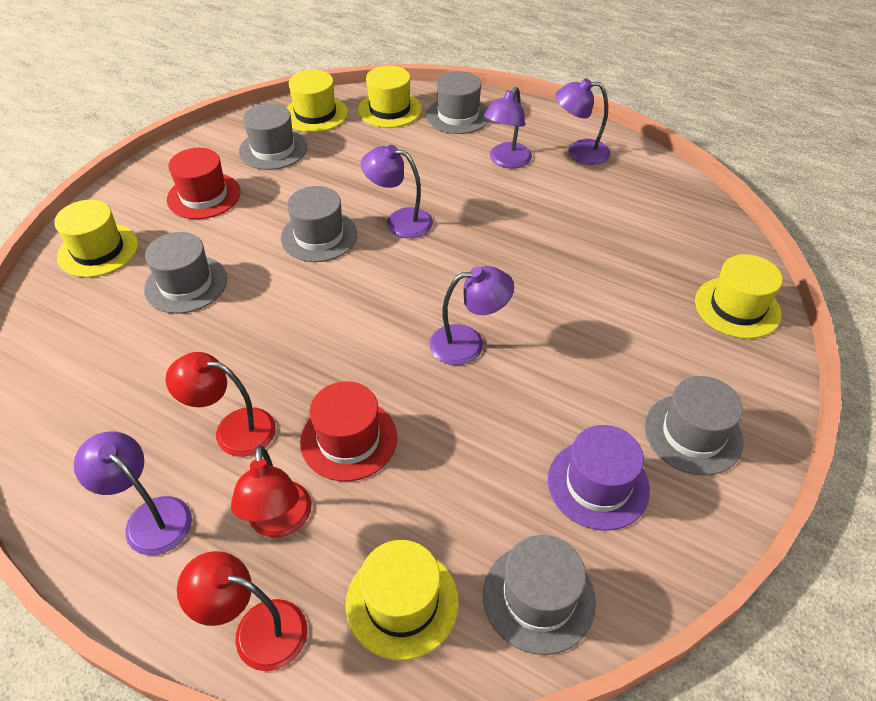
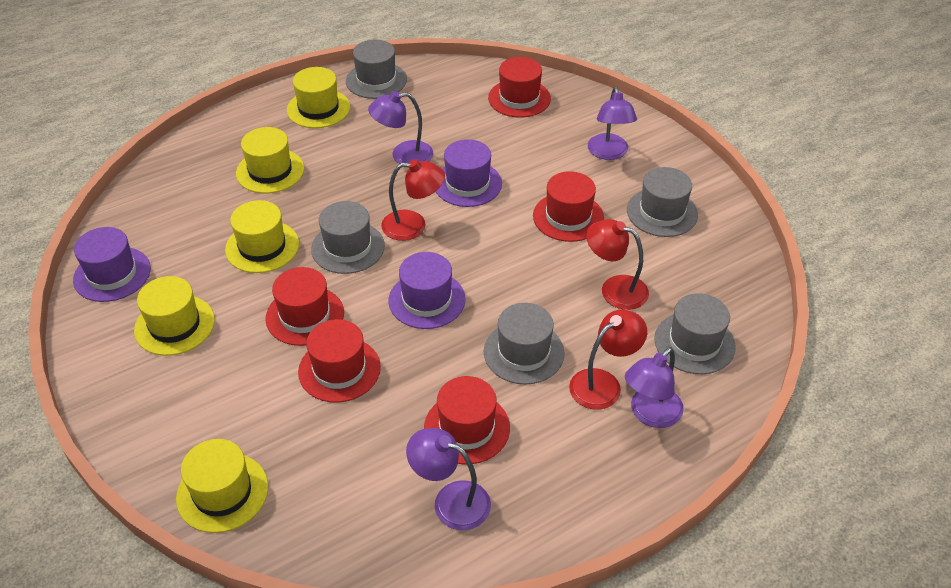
grey hat: [144,232,227,314] [239,103,307,170] [281,186,358,262] [426,71,489,134] [483,535,596,655] [645,376,744,476] = 6 -> [311,201,385,274] [346,40,407,99] [484,303,564,385] [627,167,698,237] [654,293,736,374] = 5
purple hat: [548,425,650,531] = 1 -> [73,227,151,302] [389,252,466,329] [436,139,502,207] = 3
purple lamp: [74,431,192,555] [361,145,433,238] [429,266,514,365] [484,87,532,168] [555,79,611,165] = 5 -> [368,91,433,164] [406,428,491,530] [588,87,637,160] [625,347,684,428] = 4
red hat: [167,148,241,219] [300,381,397,482] = 2 -> [265,267,344,346] [298,319,381,403] [424,376,510,464] [488,57,551,118] [533,171,604,242] = 5

